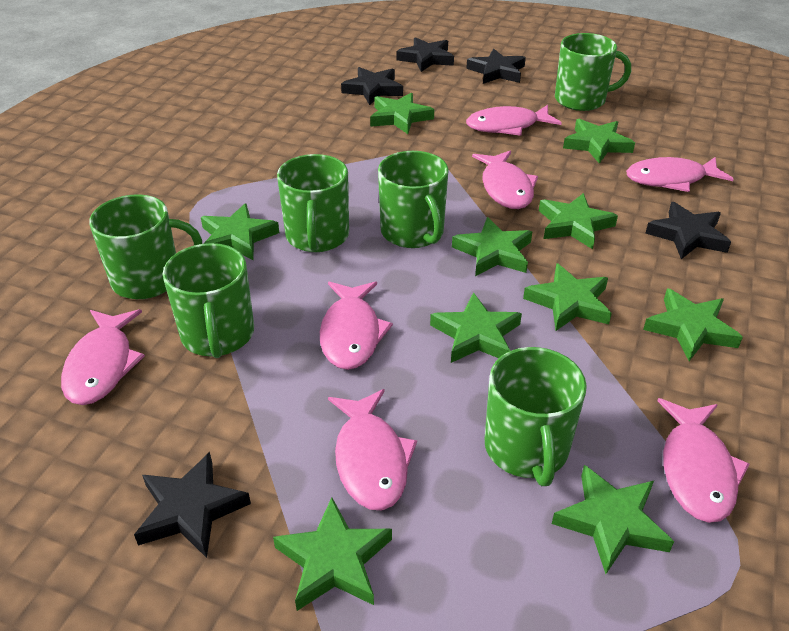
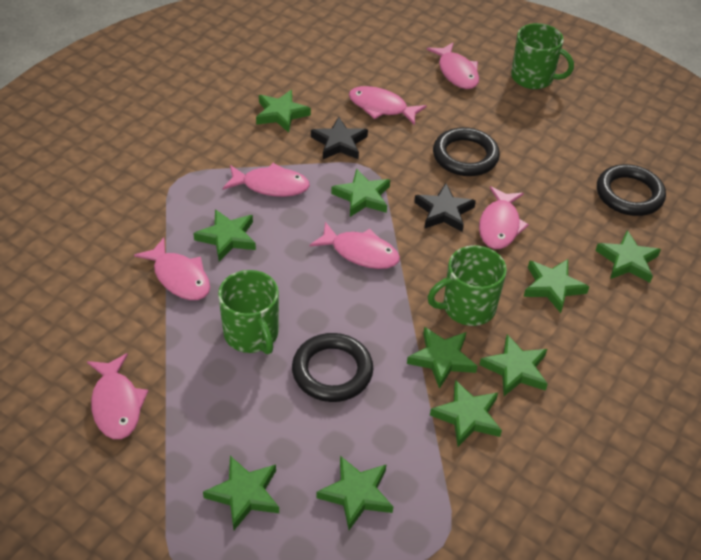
black ring: none = 0 -> [292,333,373,402] [433,127,500,176] [597,164,666,216] = 3
black star: [134,452,251,558] [341,67,403,105] [396,37,454,72] [466,49,526,84] [646,202,731,259] = 5 -> [311,116,368,160] [414,183,476,232] = 2
green mug: [89,194,202,299] [163,243,254,358] [277,154,349,252] [378,151,449,248] [485,347,587,486] [555,33,631,111] = 6 -> [218,270,279,354] [428,245,507,326] [511,23,574,89] = 3

